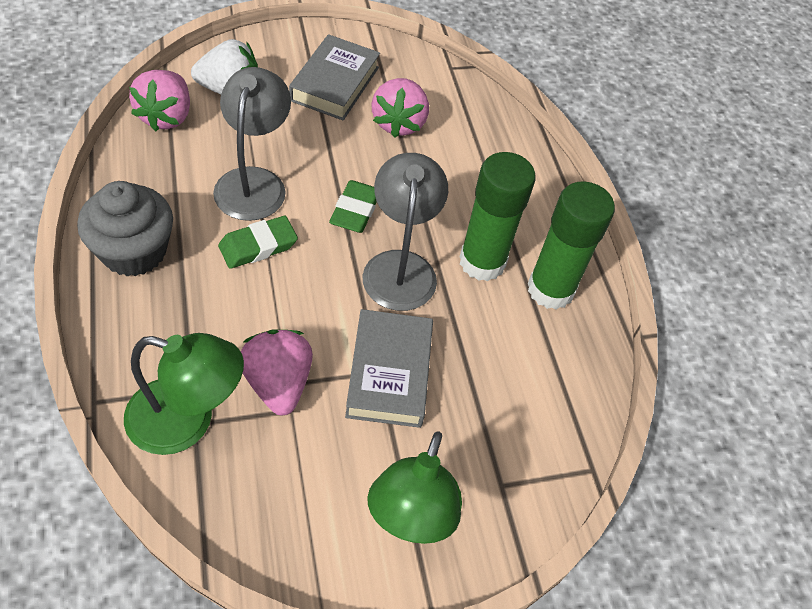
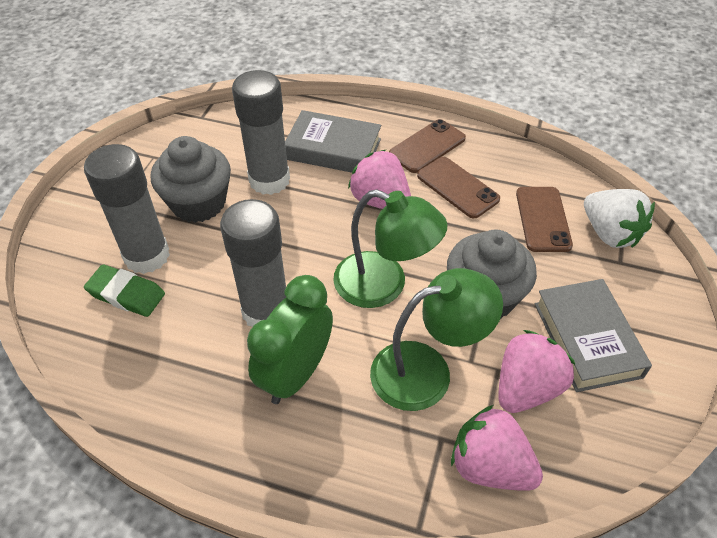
brown phone: none = 0 -> [389,119,466,173] [417,157,500,218] [516,187,573,252] = 3
green clock: none = 0 -> [247,275,333,404] = 1
green eraser: [218,216,298,269] [329,180,377,233] = 2 -> [84,265,165,317] = 1
green glue stick: [460,152,536,281] [528,181,615,310] = 2 -> none = 0
grey cupcake: [77,181,173,276] = 1 -> [151,136,231,223] [447,230,537,319] = 2
grey glue stick: none = 0 -> [84,144,170,274] [220,199,286,327] [232,70,290,195] = 3
grey lamp: [213,67,291,221] [362,153,448,311] = 2 -> none = 0

